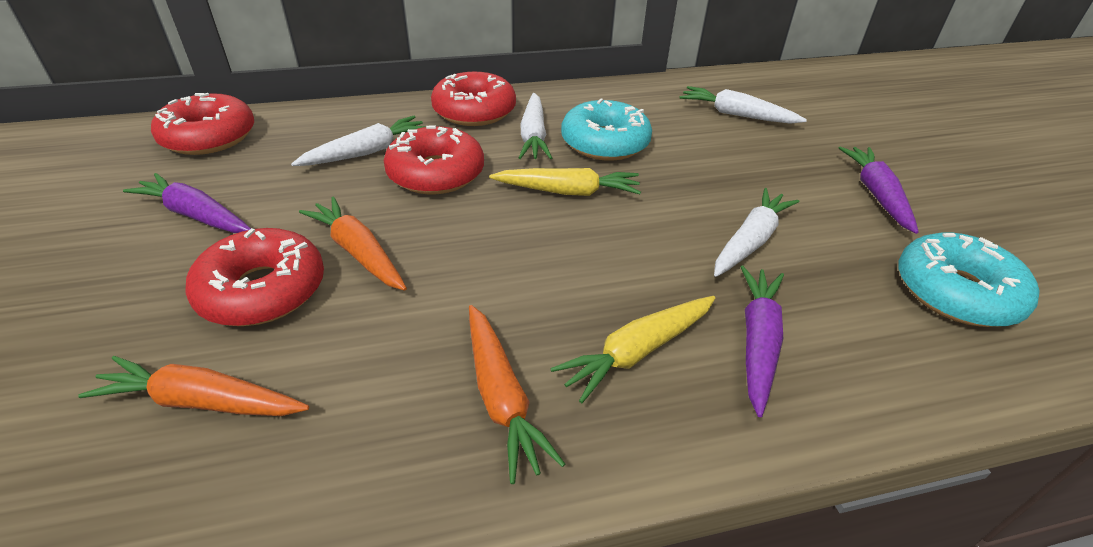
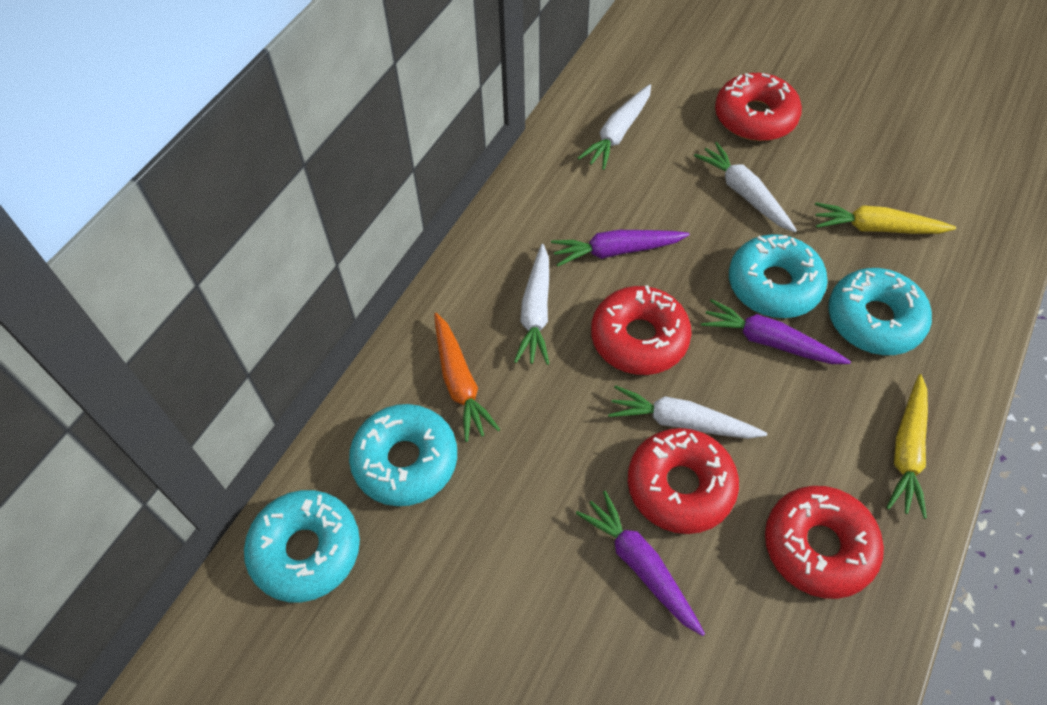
orange carrot: [78,356,309,416] [299,197,407,291] [469,305,565,484] = 3 -> [434,313,500,442] = 1
turquoise donut: [561,98,652,161] [898,232,1040,327] = 2 -> [244,490,360,602] [349,404,457,506] [729,234,828,318] [828,268,932,355] = 4

